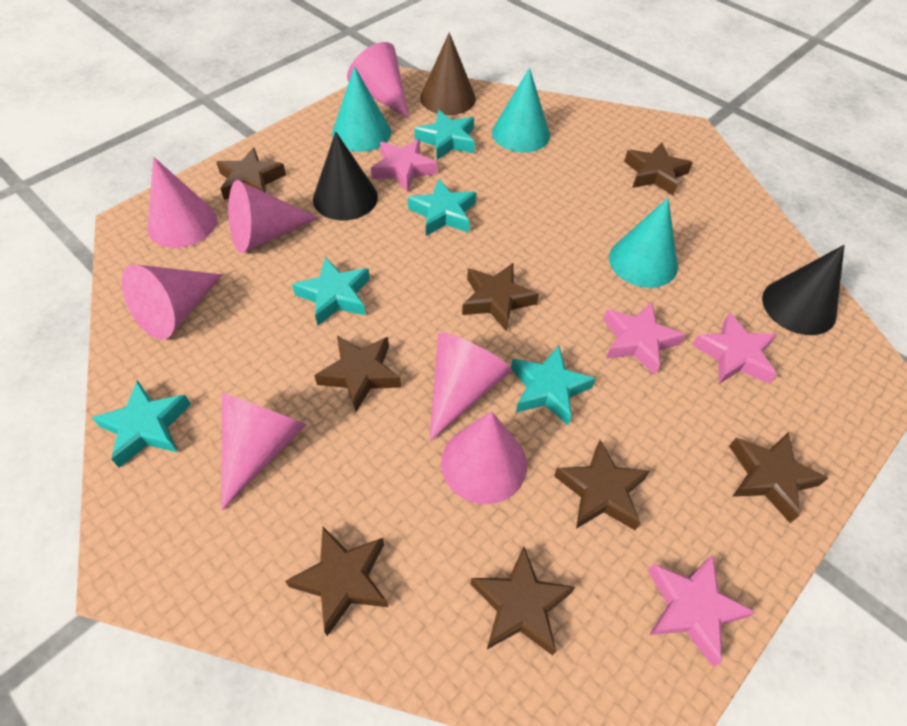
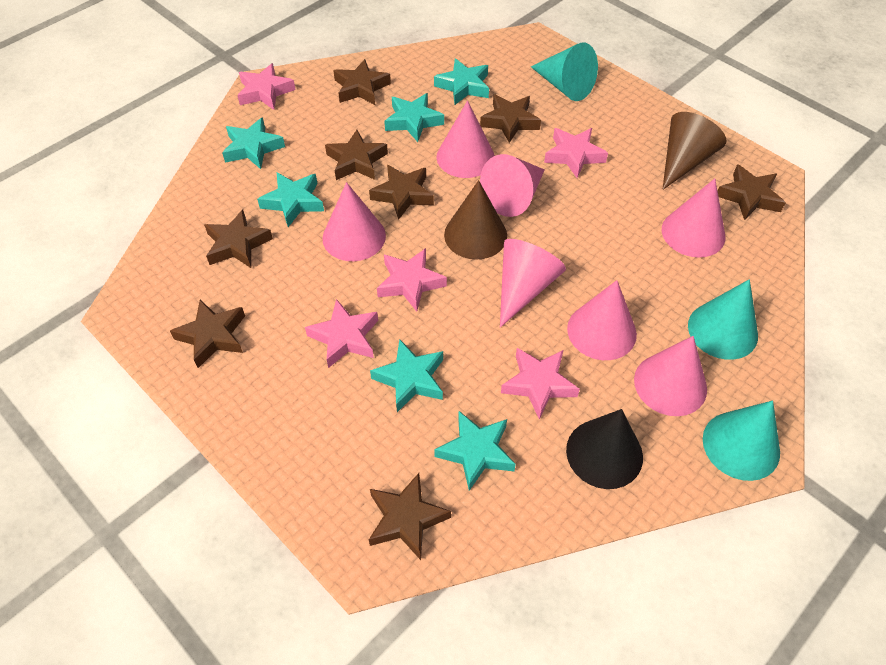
black cone: [313,132,378,220] [762,245,845,335] = 2 -> [566,409,643,489] = 1
brown cone: [420,32,476,115] = 1 -> [444,180,507,260] [662,112,727,190] = 2
pink star: [371,139,437,192] [603,302,685,375] [647,554,755,667] [692,312,777,384] = 4 -> [237,63,296,110] [305,299,378,368] [377,248,447,312] [501,348,580,420] [544,128,608,178] = 5
turquoise star: [92,380,191,468] [292,257,370,325] [408,179,477,236] [414,110,475,160] [511,345,596,425] = 5 -> [222,117,285,169] [257,173,324,227] [370,339,443,412] [384,93,444,142] [434,58,489,105] [434,411,516,491] = 6

